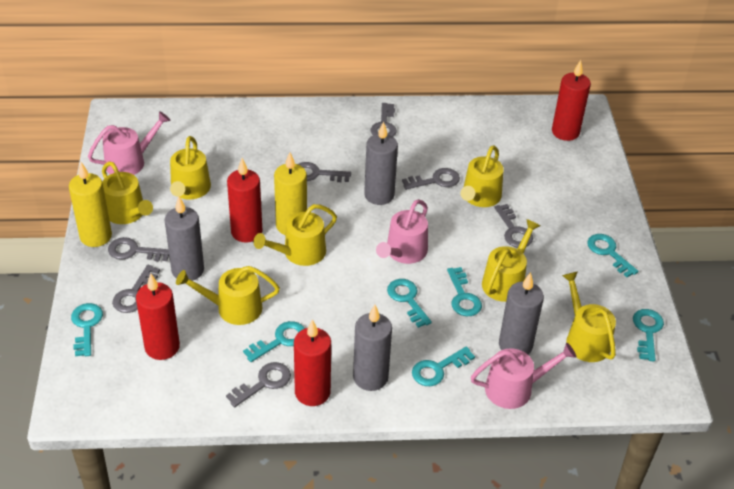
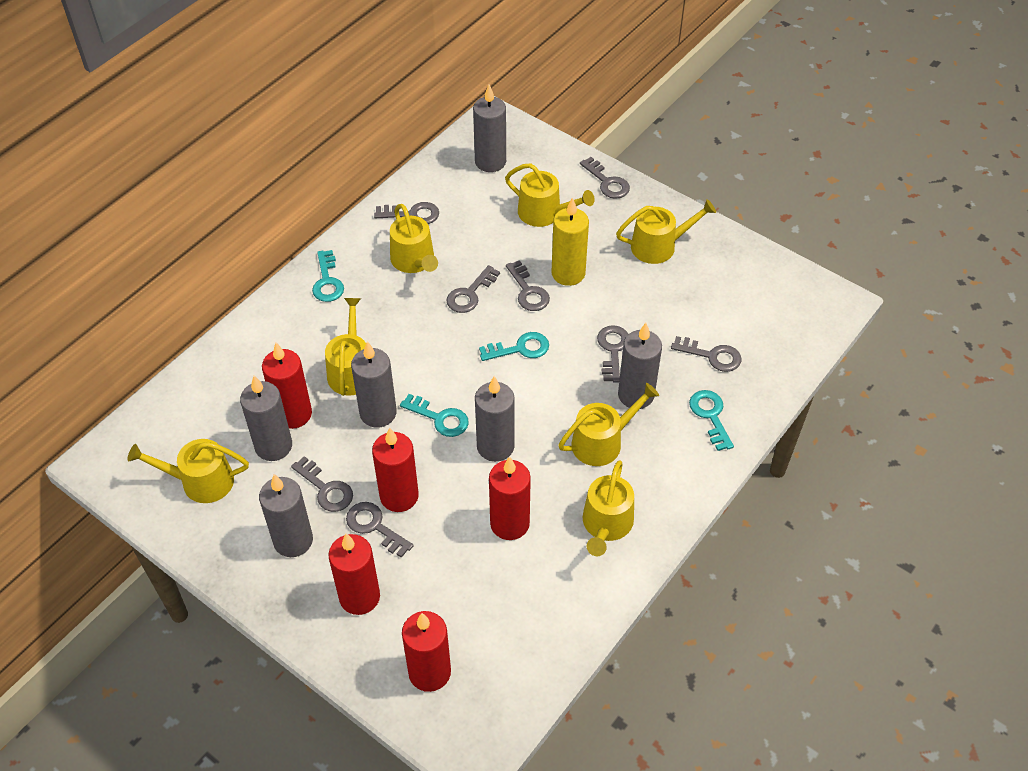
grey candle: [164,196,204,281] [353,305,392,391] [364,121,398,205] [499,272,544,354] = 4 -> [240,376,292,461] [259,474,313,557] [351,341,397,428] [473,84,506,172] [475,376,515,462] [618,323,662,409] = 6
grey key: [108,237,169,262] [112,265,160,313] [226,362,291,407] [298,162,351,182] [371,103,397,137] [402,168,460,190] [495,204,533,248] = 7 -> [291,456,353,512] [346,502,414,558] [374,202,439,224] [447,265,500,313] [506,260,550,311] [580,157,630,199] [597,325,628,383] [671,336,741,372] = 8
pink watering can: [88,111,171,175] [376,199,428,264] [471,343,576,409] = 3 -> none = 0
red candle: [136,273,180,360] [227,158,263,243] [294,319,331,406] [552,60,591,141] = 4 -> [262,343,312,429] [328,534,380,615] [372,427,419,512] [402,611,451,692] [489,456,531,540] = 5
turquoise key: [71,303,103,356] [243,321,305,362] [387,279,432,328] [412,346,475,386] [447,267,482,316] [587,234,638,277] [633,309,664,362] = 7 -> [312,250,344,302] [400,394,469,437] [479,332,549,361] [689,390,734,451] = 4
yellow candle: [69,162,112,247] [274,152,307,235] = 2 -> [552,197,589,286] = 1

